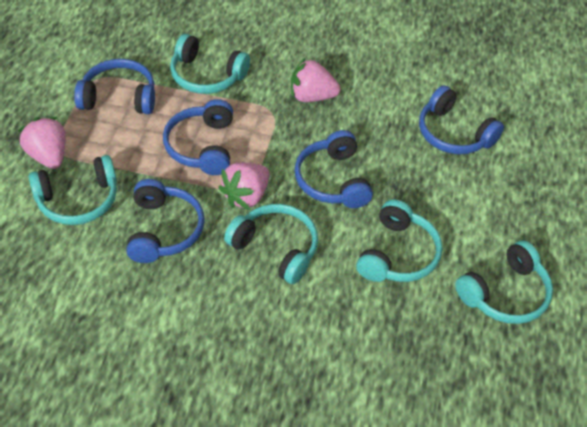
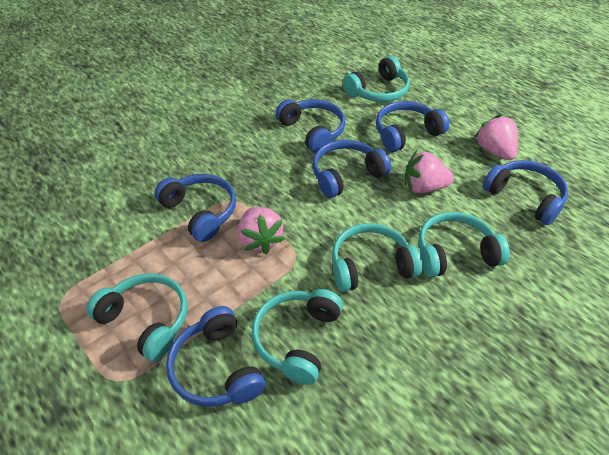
blue headphones: [74,59,155,114] [126,179,205,263] [163,99,233,175] [295,130,373,208] [419,85,504,154] = 5 -> [154,174,236,242] [166,306,266,407] [276,99,345,153] [312,140,391,198] [376,101,449,152] [483,160,568,225] = 6

